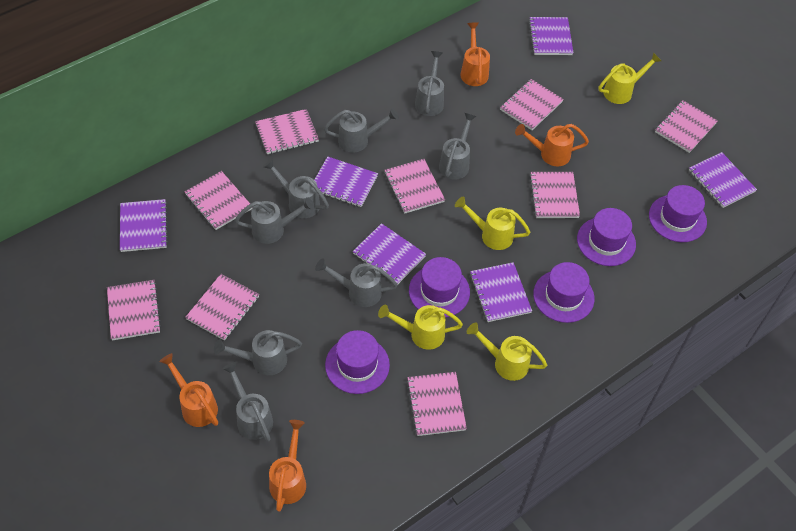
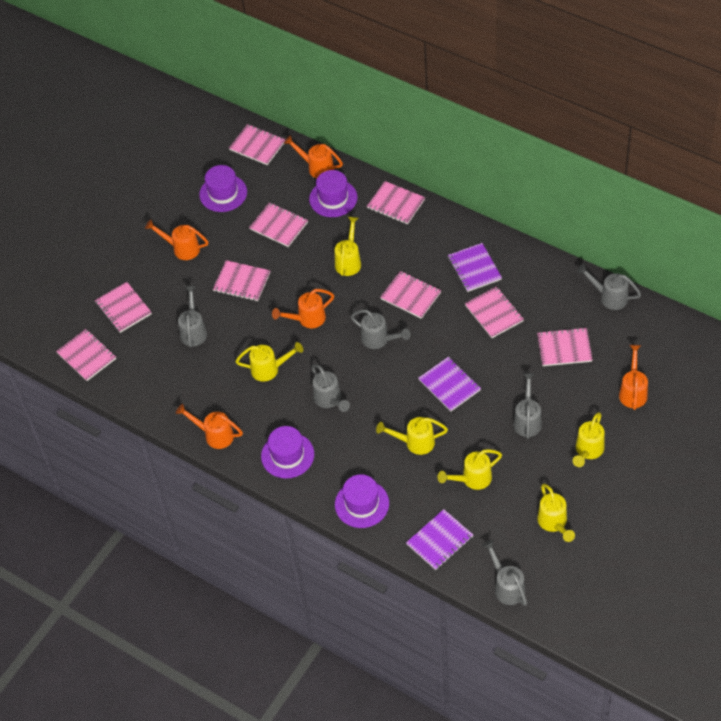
grey watering can: [214,330,302,375] [222,362,273,442] [235,197,315,244] [263,158,329,218] [315,258,398,307] [324,108,399,153] [415,51,444,116] [439,113,476,180] = 8 -> [178,286,207,347] [311,364,350,412] [351,310,410,349] [482,540,527,606] [513,373,542,439] [577,264,641,310] = 6
orange watering can: [159,353,218,427] [269,420,306,512] [461,22,490,86] [515,124,589,166] = 4 -> [145,220,208,260] [176,404,243,449] [272,289,334,328] [284,135,343,178] [619,345,648,410] = 5
purple hat: [325,330,390,394] [409,257,470,317] [533,262,595,323] [577,208,636,266] [649,185,707,242] = 5 -> [199,165,247,212] [261,426,314,479] [309,170,357,217] [335,474,389,528] = 4
purple notebook: [120,199,168,252] [314,156,378,207] [353,223,426,284] [470,262,532,322] [529,17,574,55] [689,152,757,208] = 6 -> [406,509,473,570] [419,357,481,411] [448,243,502,292] = 3
yellow watering can: [378,305,463,350] [455,197,530,250] [467,322,547,381] [599,52,661,104] = 4 -> [235,342,303,382] [335,217,361,276] [376,417,448,455] [437,449,502,490] [537,484,575,542] [573,412,605,467] = 6

